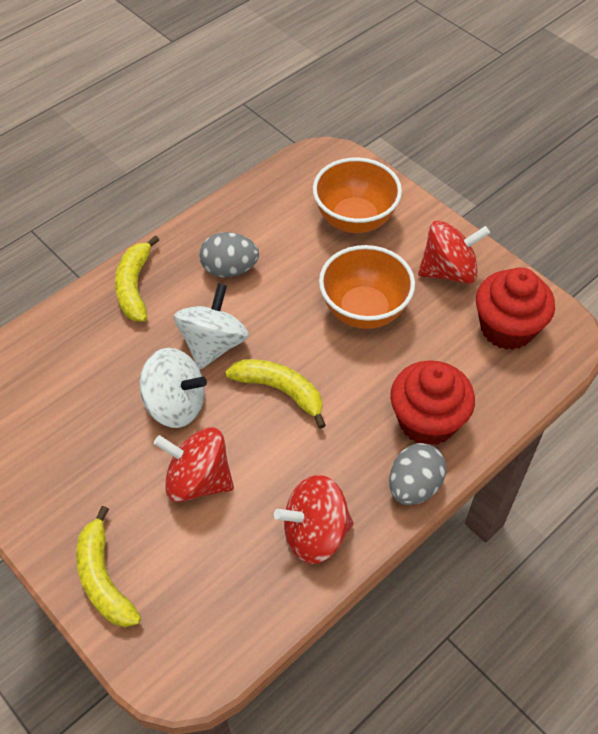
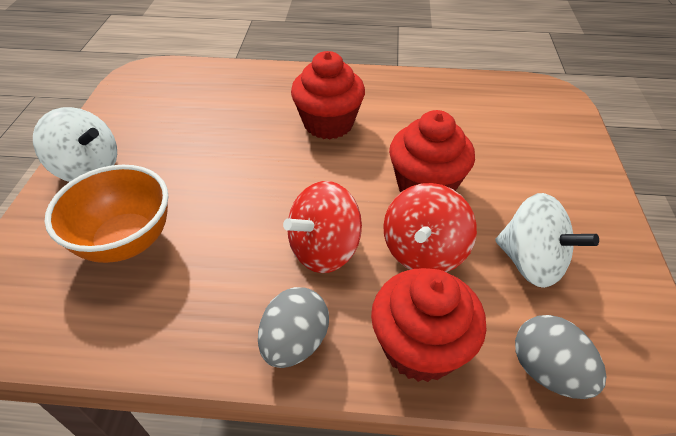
orange bowl: [313,157,402,233] [319,245,415,329] = 2 -> [44,165,168,263] = 1
red cupcake: [390,360,475,445] [476,267,555,350] = 2 -> [291,51,365,139] [371,268,486,382] [389,110,475,192] = 3
red spinning top: [154,427,234,502] [274,475,354,564] [418,221,490,284] = 3 -> [283,181,362,273] [383,183,477,272] = 2
yellow banana: [76,506,141,627] [115,235,159,322] [225,359,326,429] = 3 -> none = 0

